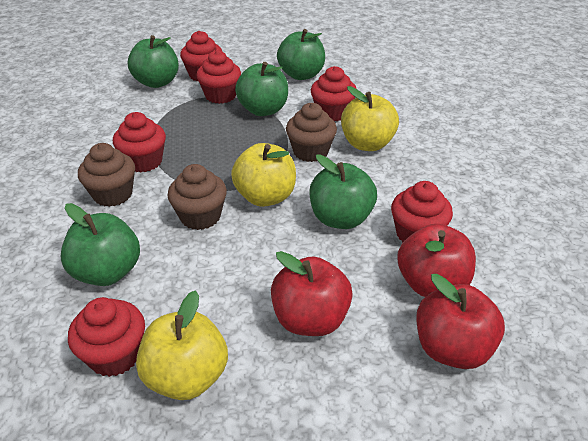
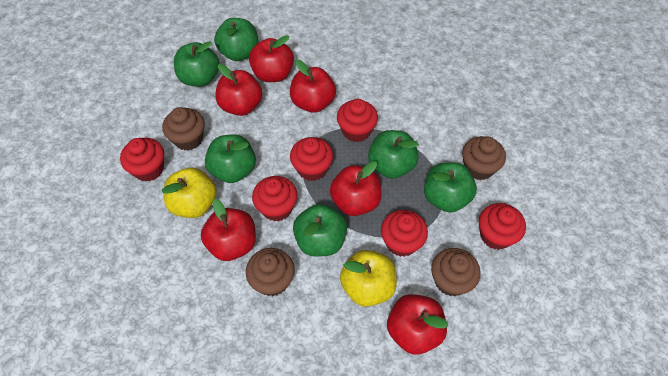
brown cupcake: [78,143,135,207] [168,164,227,230] [286,103,337,162] = 3 -> [162,107,205,151] [246,248,295,296] [431,248,481,296] [462,136,506,180] = 4
green apple: [60,203,140,286] [128,35,179,88] [235,62,288,116] [277,29,325,80] [310,154,377,229] = 5 -> [174,41,219,87] [205,135,256,183] [214,18,258,61] [293,204,347,257] [368,130,419,178] [424,162,477,213] = 6
red apple: [271,251,353,336] [397,224,476,297] [416,274,505,369] = 3 -> [201,199,256,261] [215,64,262,116] [249,35,294,82] [290,60,336,113] [330,161,382,216] [387,294,448,355] = 6
yellow apple: [136,290,228,400] [231,143,296,207] [341,86,399,151] = 3 -> [162,168,217,218] [340,250,397,307] = 2

